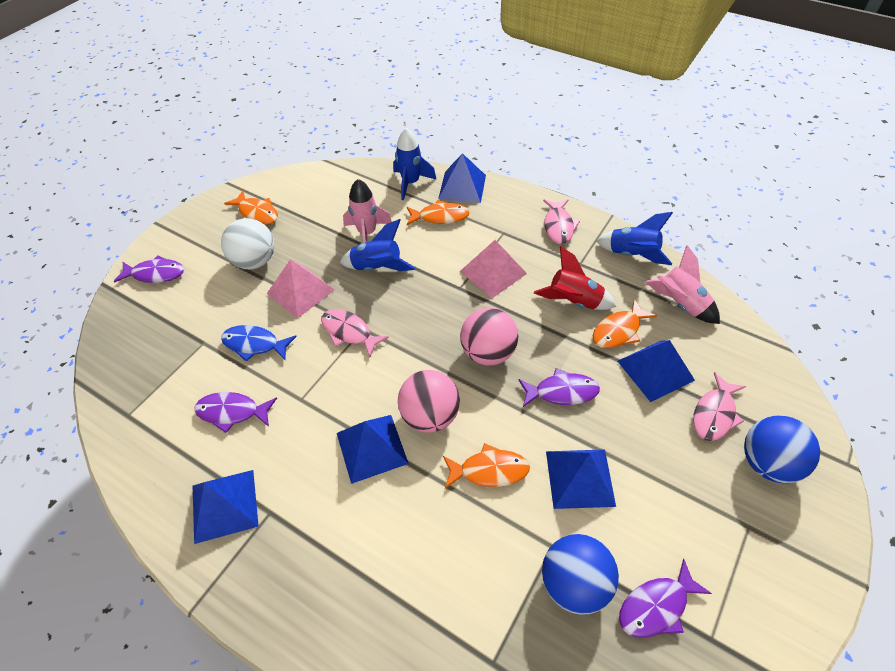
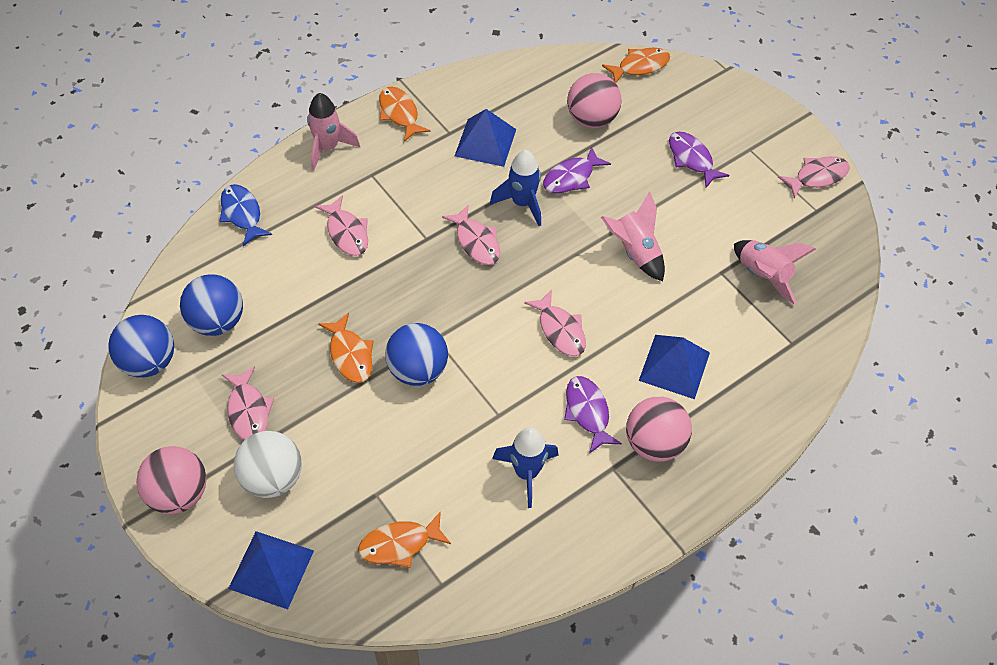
blue ball: [542,534,619,615] [744,416,820,483] = 2 -> [108,315,174,378] [180,274,243,336] [385,323,448,386] = 3
blue pyramid: [193,470,259,544] [337,415,409,484] [438,153,486,203] [546,449,616,509] [618,340,695,402] = 5 -> [228,531,314,609] [455,109,516,167] [639,335,710,399] = 3
blue rocket: [340,219,416,271] [393,128,437,200] [596,212,673,265] = 3 -> [490,150,541,226] [492,428,559,508] = 2
pink ball: [398,370,460,433] [460,308,518,365] = 2 -> [136,446,207,514] [567,73,622,128] [626,397,692,462] = 3
pink fish: [321,309,389,357] [543,199,580,244] [693,372,746,441] = 3 -> [221,366,274,440] [315,195,368,256] [442,205,500,265] [524,290,586,356] [778,156,850,198] = 5
pink pyramid: [267,260,335,318] [460,240,527,298] = 2 -> none = 0
pink rocket: [343,179,392,243] [645,245,720,324] = 2 -> [307,93,360,171] [601,191,665,281] [734,240,816,305] = 3
purple fish: [113,255,184,283] [194,392,277,433] [519,368,600,407] [619,559,712,638] = 4 -> [543,146,611,193] [564,376,622,454] [669,132,729,188] = 3
red rocket: [534,246,616,310] = 1 -> none = 0

